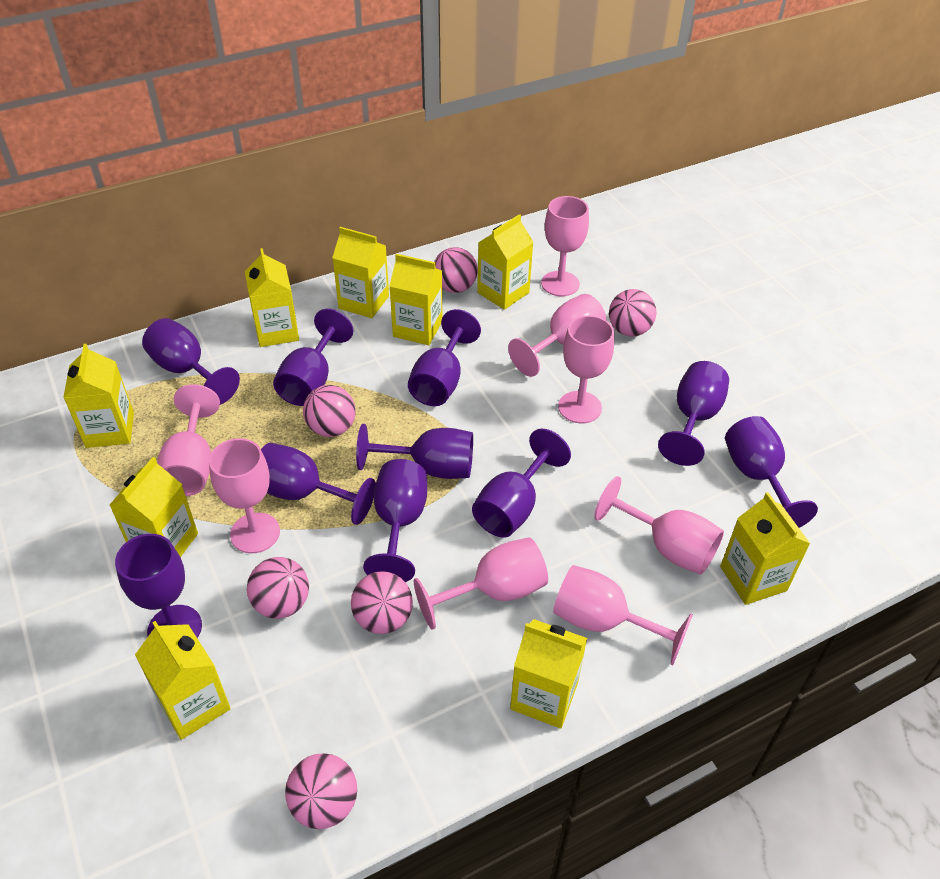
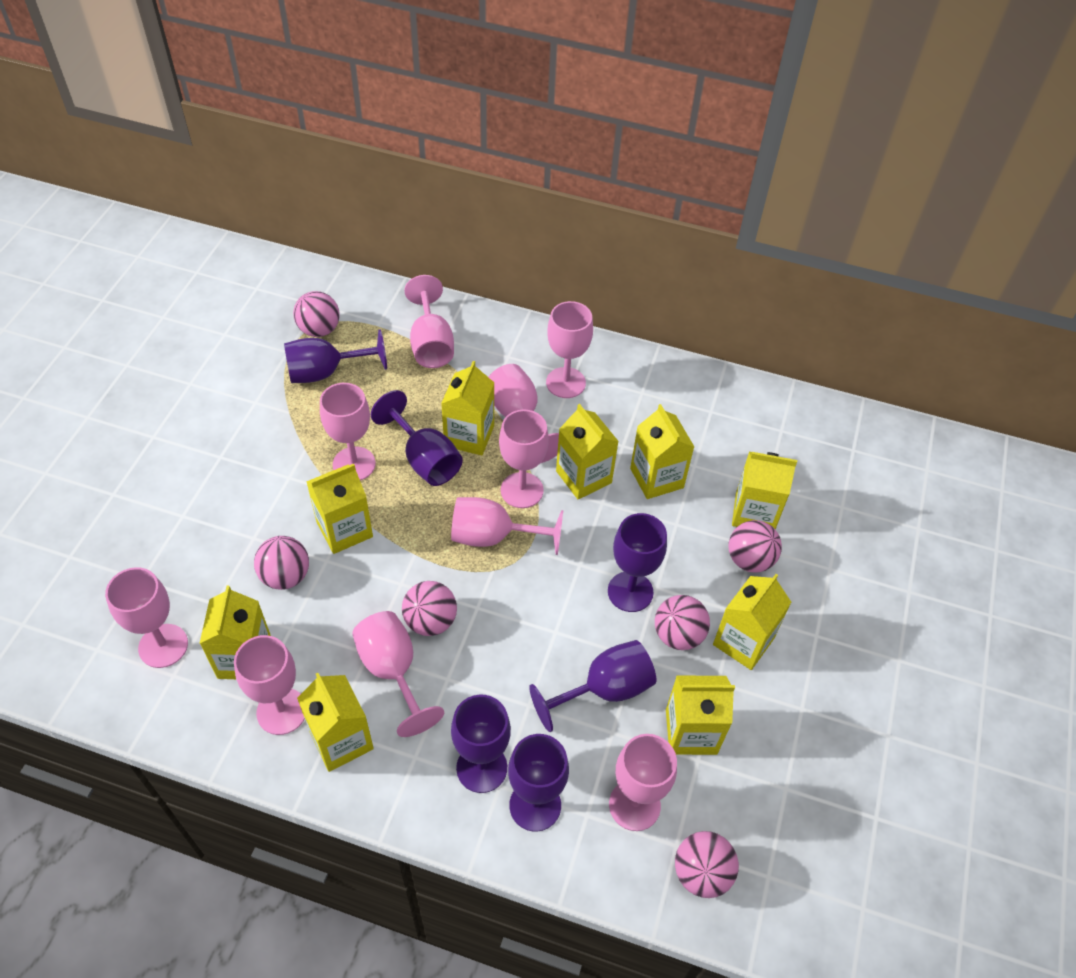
pink goblet: [157,384,220,496] [209,438,280,553] [414,538,548,630] [508,294,606,377] [541,196,589,296] [553,565,693,666] [558,315,614,424] [594,476,724,575] = 8 -> [105,567,188,668] [234,635,305,735] [320,383,376,481] [352,611,444,737] [404,275,454,368] [451,497,563,555] [489,364,559,463] [499,410,549,508] [546,301,593,398] [609,734,677,831] = 10
purple goblet: [115,534,202,638] [142,318,240,405] [261,443,376,525] [273,309,353,406] [356,424,473,479] [363,459,427,582] [408,309,481,406] [472,429,571,538] [658,361,729,466] [725,416,818,528] = 10 -> [284,329,387,383] [371,390,463,486] [451,695,511,793] [508,734,569,831] [529,640,656,732] [608,513,667,612] = 6

